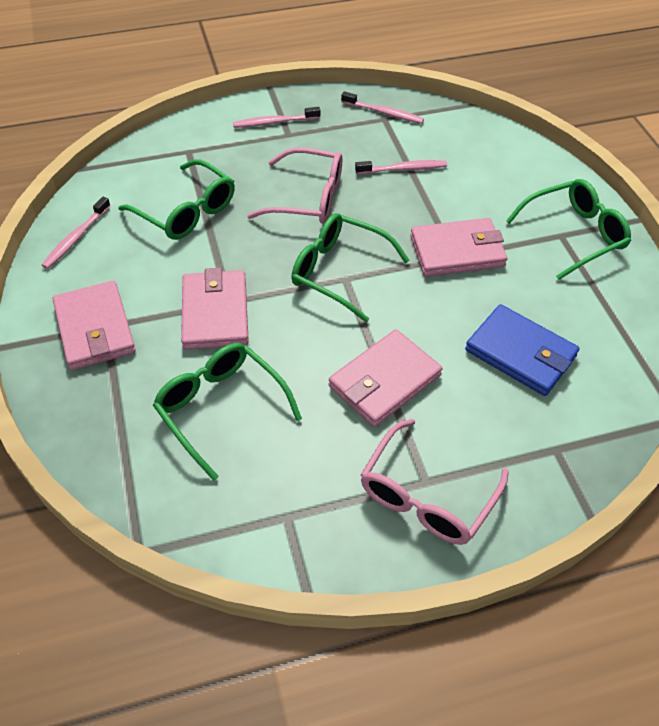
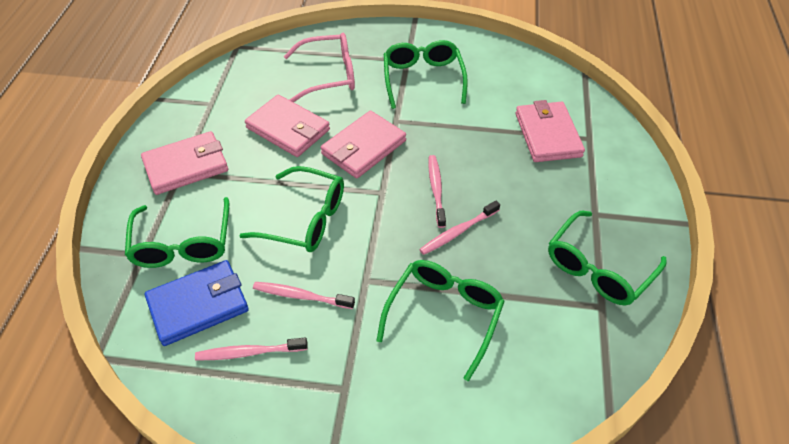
green glasses: [118,159,235,240] [153,343,302,481] [291,213,410,323] [506,179,631,280] = 4 -> [125,197,229,268] [239,166,344,252] [376,260,505,381] [384,40,468,109] [548,211,666,305] = 5
pink glasses: [247,148,342,224] [361,419,509,545] = 2 -> [284,33,355,102] = 1

